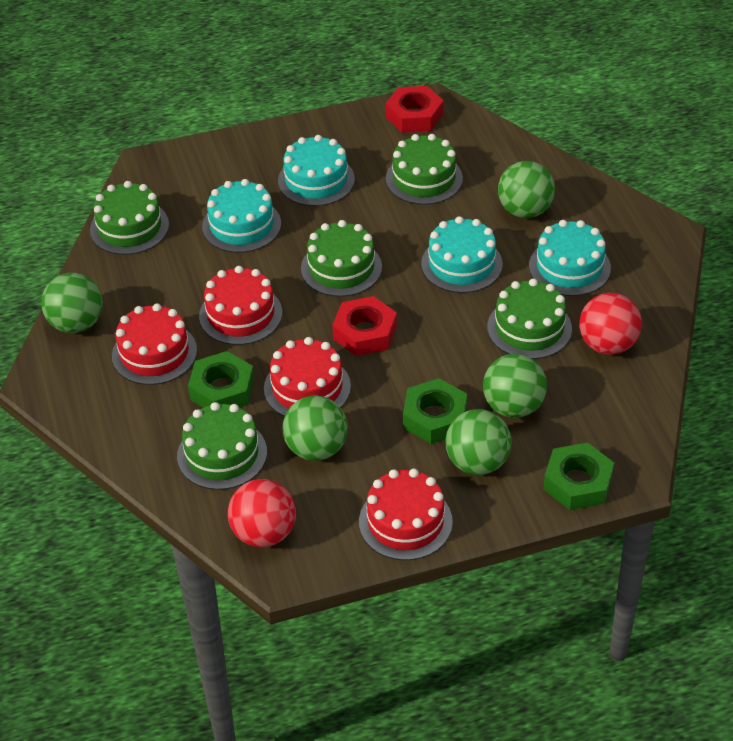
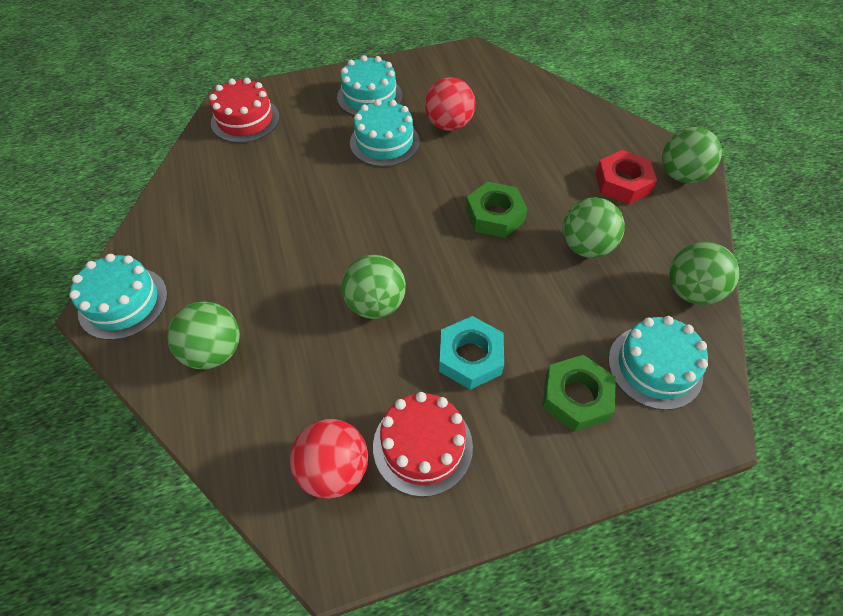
green cake: [90,181,169,255] [177,402,267,490] [301,220,382,297] [386,134,463,205] [487,279,572,359] = 5 -> none = 0
green nut: [188,351,254,408] [403,378,467,444] [543,442,614,510] = 3 -> [466,182,527,238] [542,355,616,432] = 2
red cake: [112,303,197,385] [199,266,282,345] [264,337,351,417] [359,469,453,560] = 4 -> [209,78,280,143] [373,392,473,497] = 2
red nut: [332,296,397,356] [386,86,443,133] = 2 -> [595,150,657,204] = 1
turquoise nut: none = 0 -> [439,316,504,390] = 1

